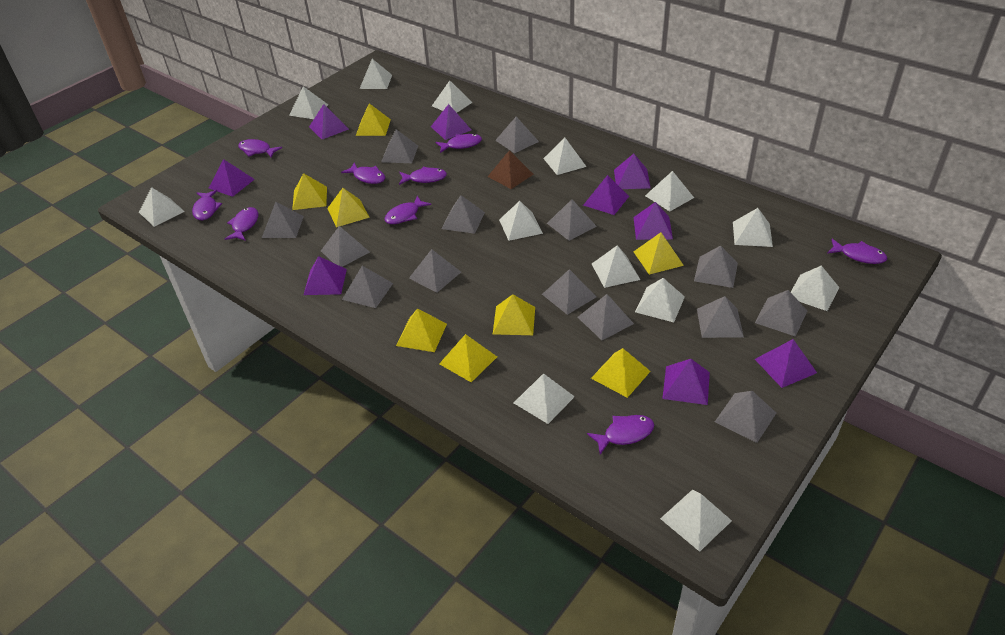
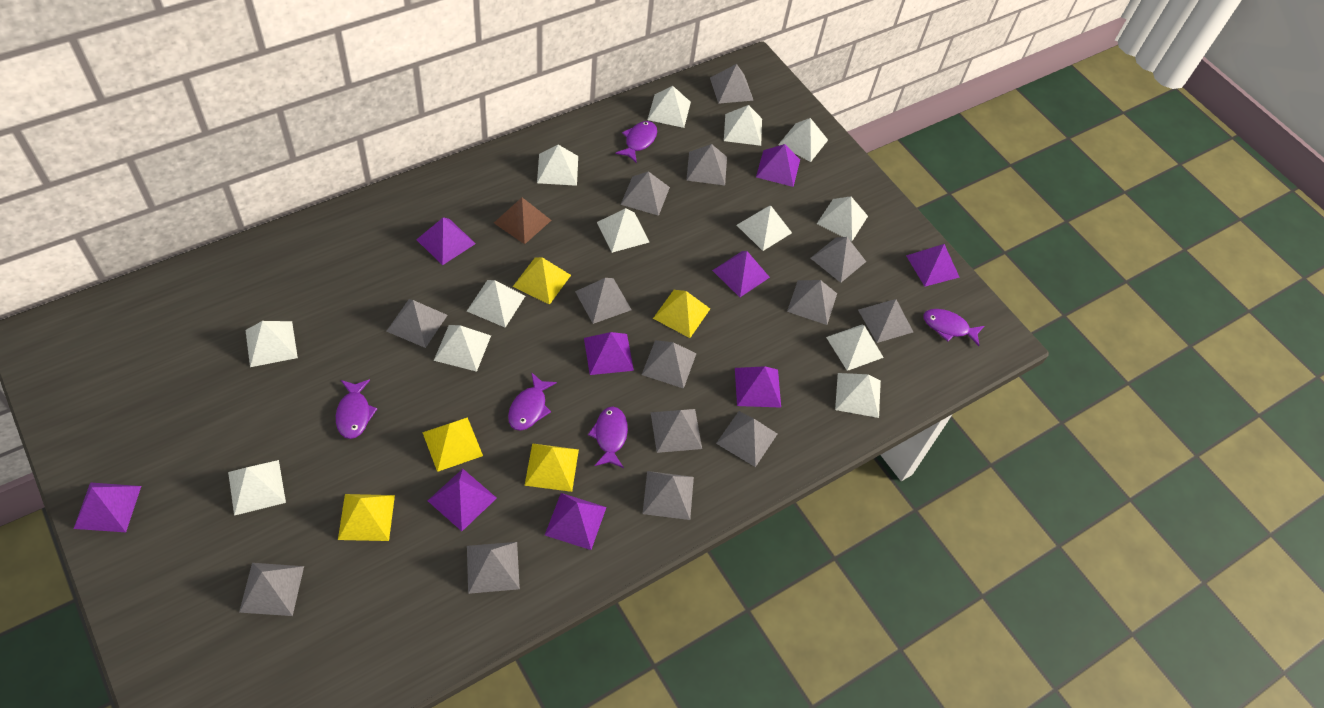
purple fish: [192,190,222,220] [225,207,258,241] [238,139,282,158] [341,163,385,184] [385,196,431,224] [399,167,447,185] [436,134,482,153] [587,415,654,455] [827,239,887,264] = 9 -> [336,379,377,439] [508,372,557,431] [588,407,628,468] [615,121,657,163] [924,309,984,346] = 5
yellow pyramid: [292,173,327,210] [327,188,370,227] [356,103,391,136] [396,308,447,352] [439,334,497,382] [493,294,535,335] [591,348,651,398] [633,232,684,275] = 8 -> [338,494,395,541] [422,417,483,472] [513,257,571,305] [524,443,579,492] [653,290,710,338] = 5

